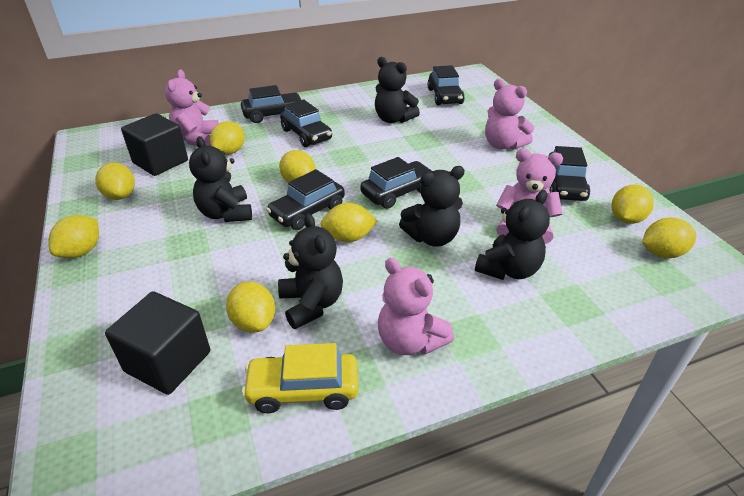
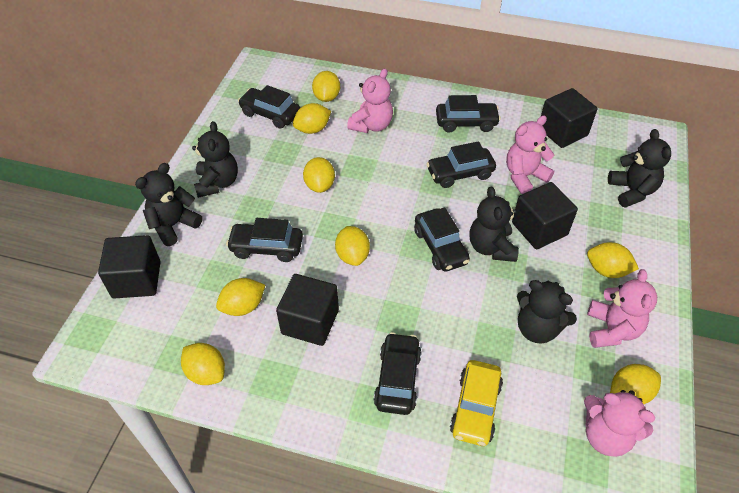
black cube: [105,292,210,395] [121,113,188,176] = 2 -> [98,235,161,298] [276,274,339,346] [512,182,578,249] [541,88,597,148] = 4

